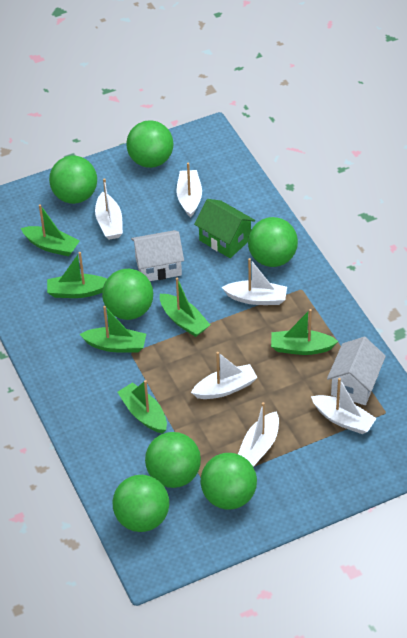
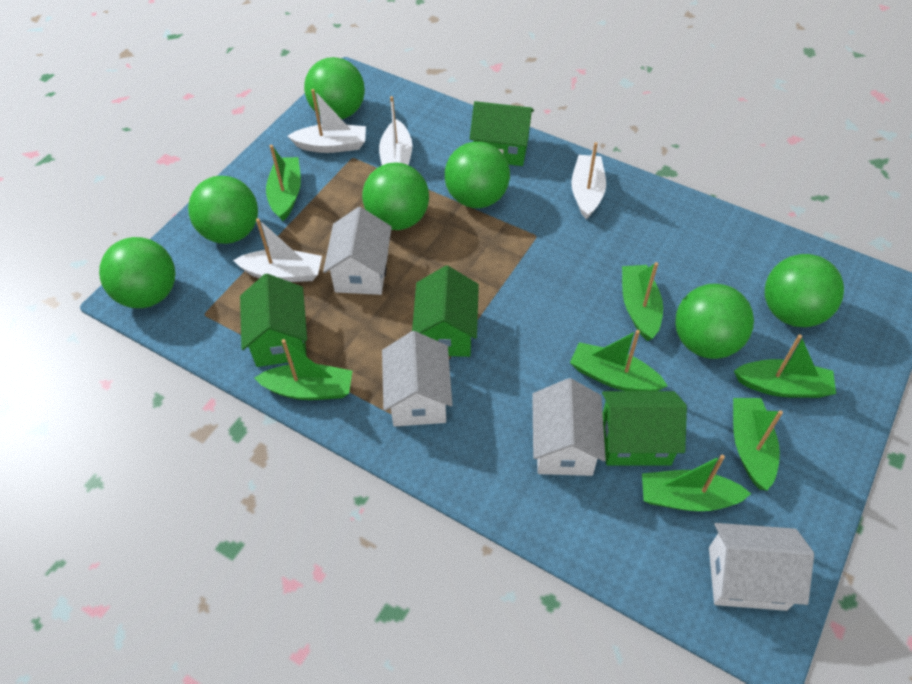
green boat: [21,204,80,256] [47,252,107,298] [80,306,146,353] [117,380,167,434] [160,278,210,337] [271,309,338,355] = 6 -> [255,339,352,400] [266,145,301,221] [570,330,667,391] [622,262,663,341] [642,455,751,511] [733,398,783,491] [734,335,836,398] = 7
green house: [194,199,255,258] = 1 -> [240,273,307,367] [412,265,479,357] [469,101,534,166] [602,391,687,466] = 4
white boat: [95,178,123,240] [176,163,202,218] [191,352,258,399] [222,258,287,305] [238,402,279,467] [311,378,377,434] = 6 -> [233,218,322,282] [287,89,366,153] [379,96,412,165] [571,142,606,219] = 4
white house: [131,230,184,281] [327,337,386,405] = 2 -> [323,207,392,295] [382,331,453,427] [532,378,606,476] [709,523,814,611] = 4

